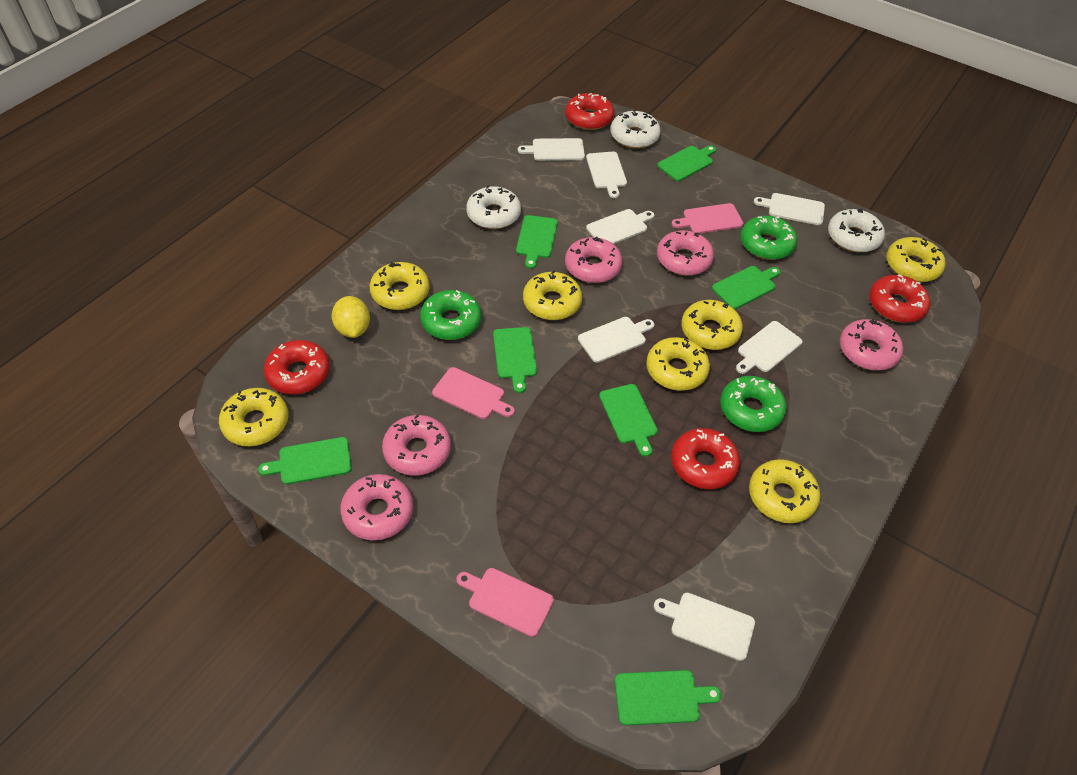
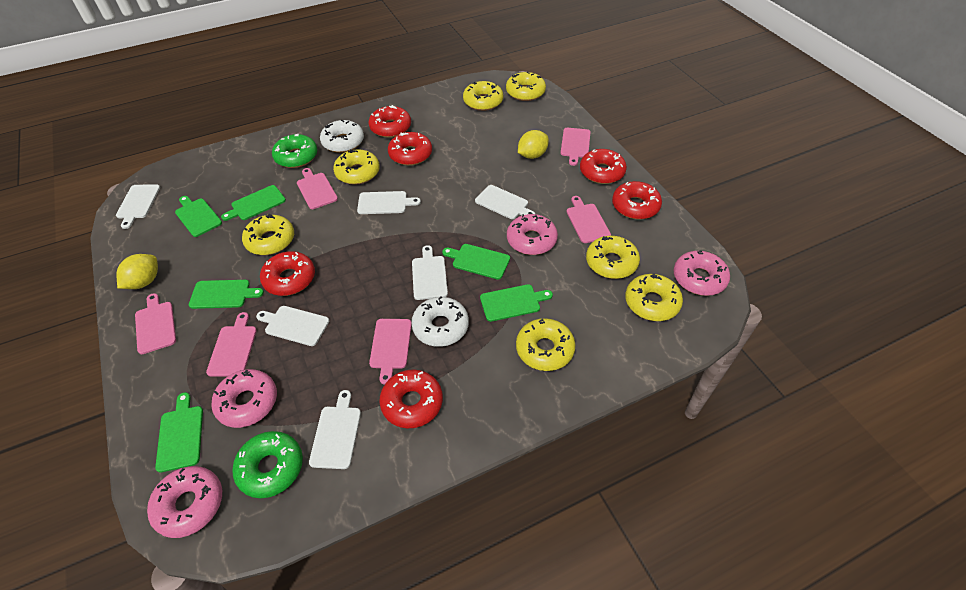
green cutting board: [258,437,351,485] [493,327,537,393] [516,215,558,269] [599,384,658,457] [615,670,722,726] [657,145,716,181] [712,266,780,309] = 7 -> [155,392,203,473] [175,196,222,237] [189,280,264,309] [221,185,286,221] [442,244,510,279] [480,284,553,322] = 6
green donut: [420,290,481,340] [720,376,787,432] [741,216,797,260] = 3 -> [232,431,303,498] [272,134,318,168] = 2
pink cutting board: [432,367,515,419] [456,568,554,637] [671,203,744,233] = 3 -> [135,293,176,354] [206,312,257,377] [297,168,338,209] [369,319,412,385] [561,128,591,166] [566,196,611,243] = 6
pink donut: [340,474,413,541] [382,414,451,476] [565,236,622,283] [657,230,714,276] [840,319,903,371] = 5 -> [147,466,222,538] [211,369,277,428] [507,214,558,255] [674,250,730,296] = 4
red donut: [264,340,330,395] [565,93,614,130] [671,428,740,489] [869,274,930,323] = 4 -> [260,251,315,296] [369,105,411,138] [379,369,443,428] [388,132,432,166] [580,149,627,184] [612,181,662,219] = 6
white cutting board: [518,138,585,161] [578,317,654,363] [586,152,627,198] [586,209,654,244] [654,593,755,661] [736,321,802,374] [754,193,825,225] = 7 -> [116,184,160,229] [256,306,329,346] [309,390,361,469] [357,191,421,214] [412,245,448,300] [475,185,535,219] = 6
white donut: [466,186,521,229] [610,109,661,149] [828,209,885,252] = 3 -> [320,120,364,153] [411,296,469,347] = 2
yellow lemon: [331,296,370,338] = 1 -> [116,254,158,289] [518,130,549,159] = 2

